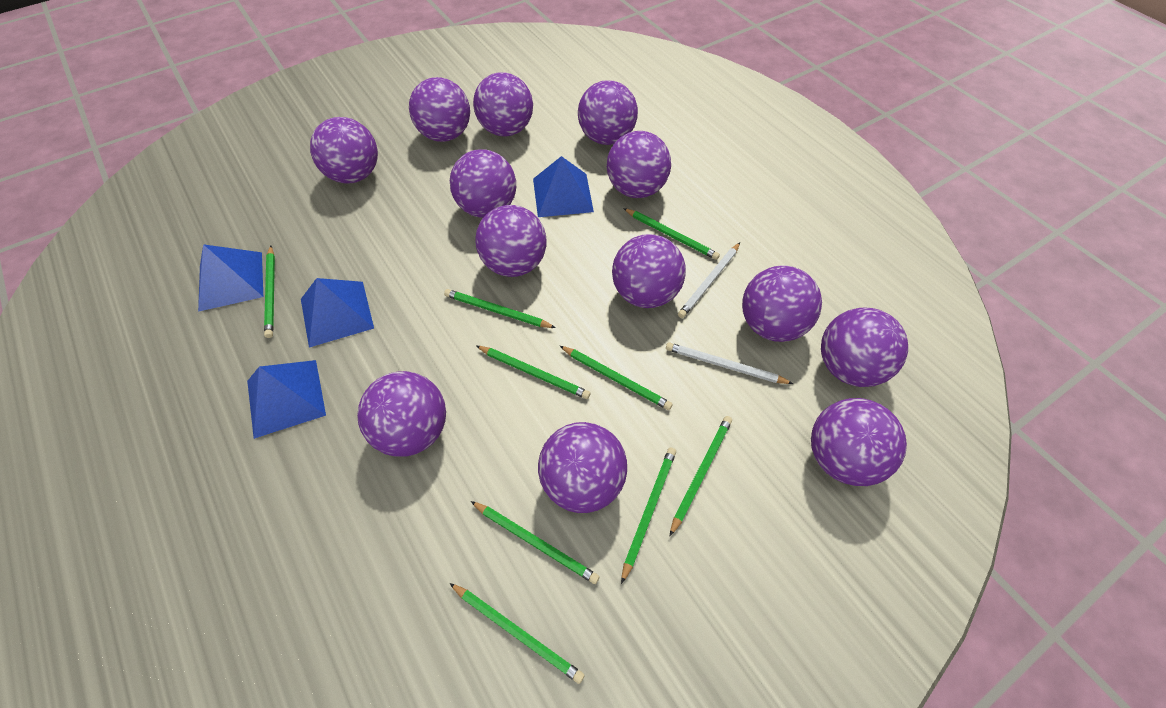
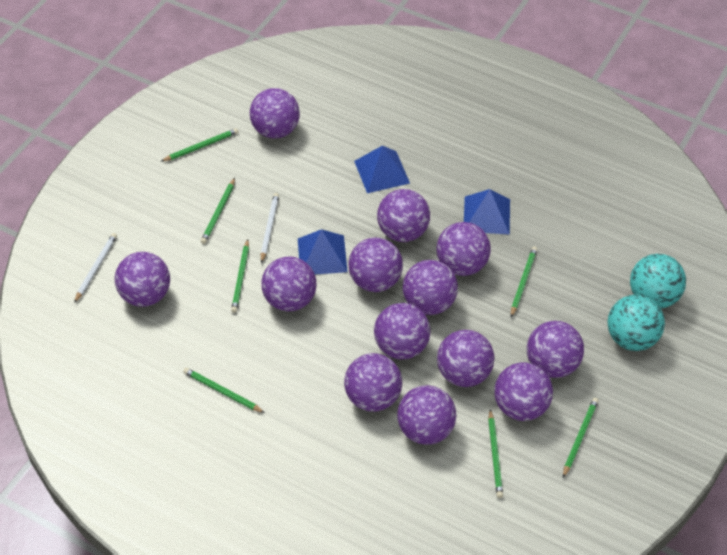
blue pyramid: [198,244,263,312] [247,360,326,439] [301,278,374,348] [533,156,594,217] = 4 -> [298,229,348,274] [354,145,410,193] [464,189,510,235] = 3
green pencil: [264,245,275,338] [444,289,556,328] [449,583,585,684] [471,501,600,584] [476,346,590,399] [560,346,673,410] [621,447,676,584] [623,208,720,260] [670,416,732,536] = 9 -> [160,128,238,162] [183,368,265,413] [201,178,235,244] [231,239,249,313] [488,409,503,498] [511,246,537,317] [563,398,598,478] = 7
turquoise ball: none = 0 -> [607,295,665,351] [630,254,686,309] = 2

